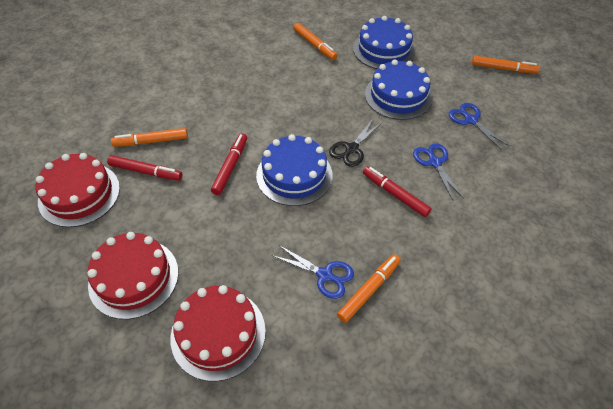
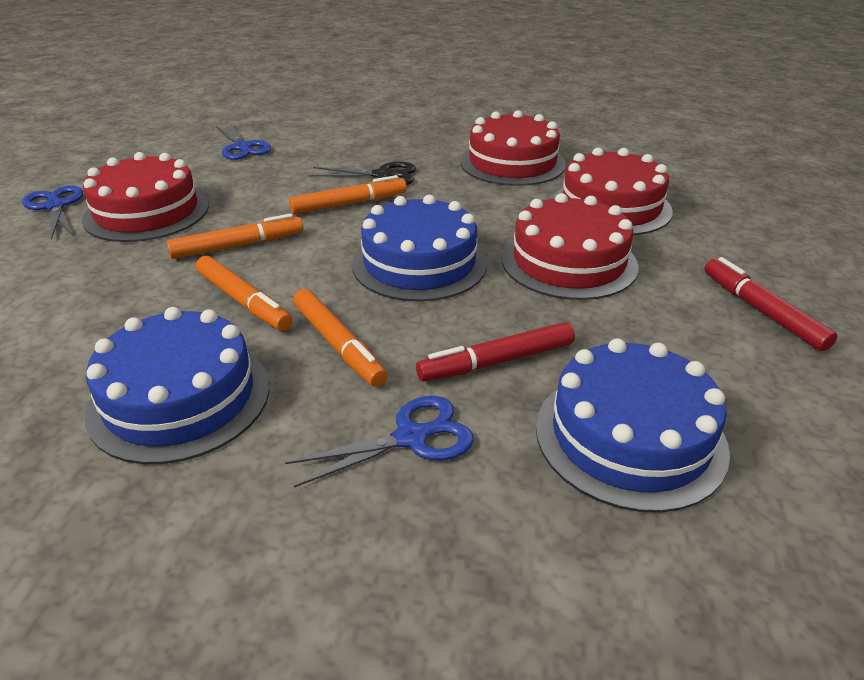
red cake: [36,153,120,227] [87,232,178,319] [170,285,266,381] = 3 -> [82,152,209,242] [460,110,566,186] [502,193,639,300] [552,147,673,235] = 4
red marker: [107,155,182,181] [211,133,247,195] [363,166,432,217] = 3 -> [416,322,575,382] [704,257,838,352] = 2

